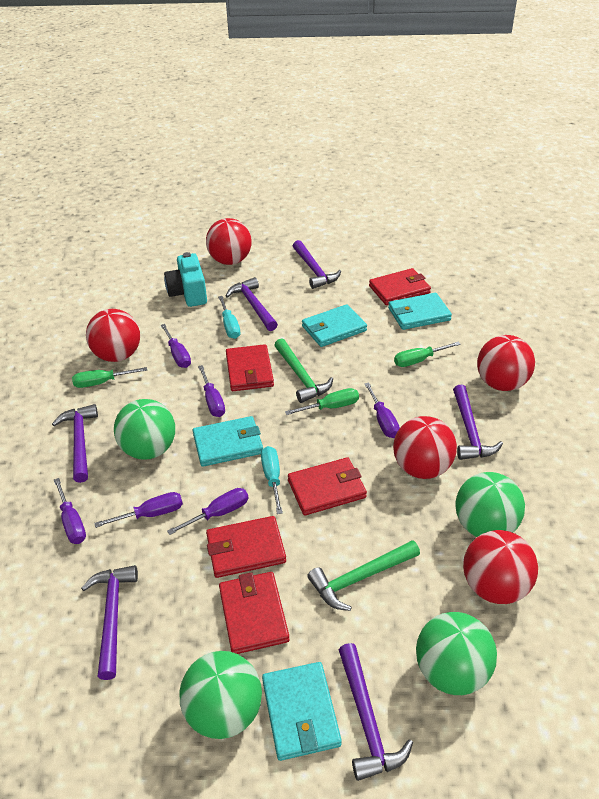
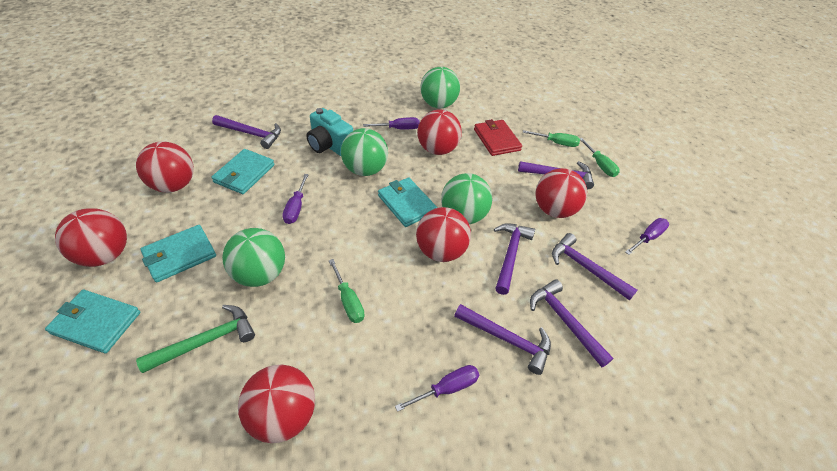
green hammer: [274,338,333,403] [307,540,420,611] = 2 -> [136,305,255,373] = 1
purple screwdriver: [54,478,86,544] [94,492,183,528] [161,324,191,368] [167,488,248,535] [198,365,225,417] [364,382,400,438] = 6 -> [282,174,309,224] [363,117,420,129] [395,365,479,412] [625,218,669,255] = 4
red ball: [86,309,140,362] [206,218,252,265] [393,416,457,479] [463,530,538,604] [477,335,535,391] = 5 -> [55,208,127,267] [136,141,194,192] [238,364,315,443] [416,207,471,262] [417,109,462,155] [535,168,587,218] = 6
red wallet: [206,516,286,578] [219,572,290,654] [226,344,274,391] [288,457,367,516] [369,268,431,305] = 5 -> [474,119,522,156] = 1
turquoise screwdriver: [218,296,240,339] [261,446,283,514] = 2 -> none = 0

